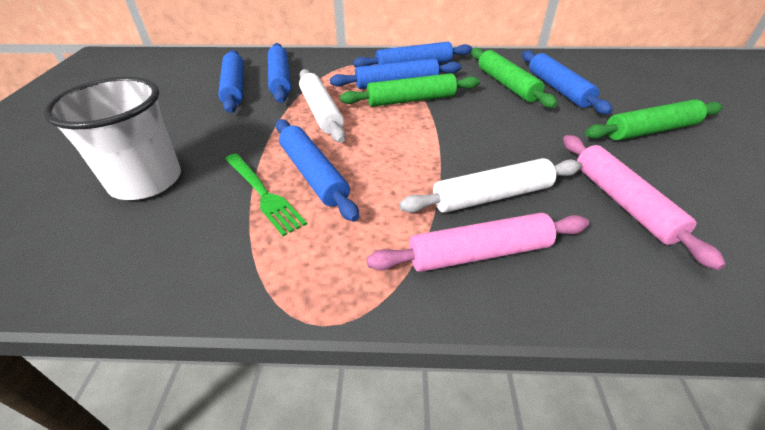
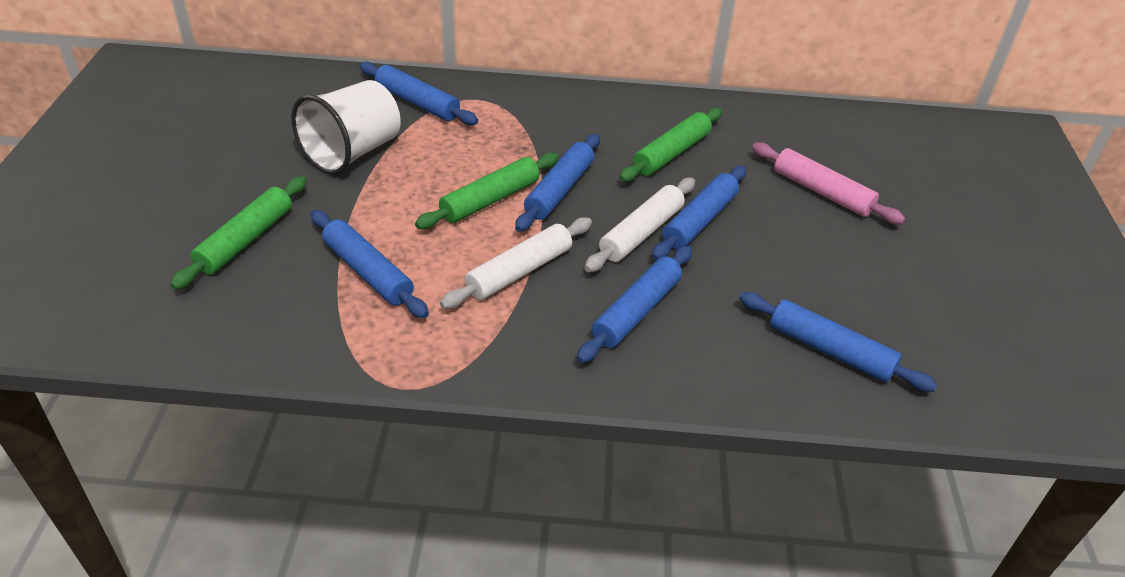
green fork: [225,153,307,236] = 1 -> none = 0
pink rolling pin: [367,213,589,272] [563,135,726,270] = 2 -> [752,142,905,224] = 1

